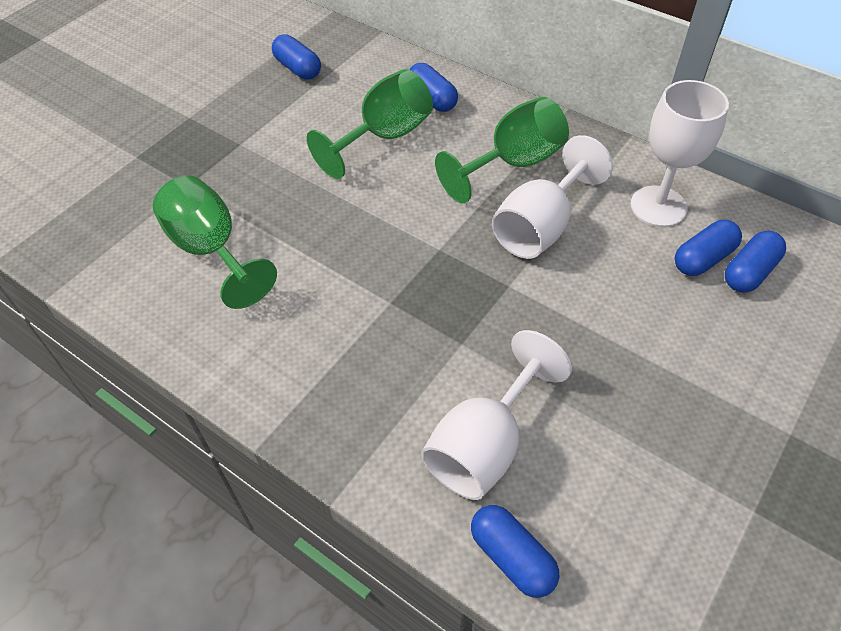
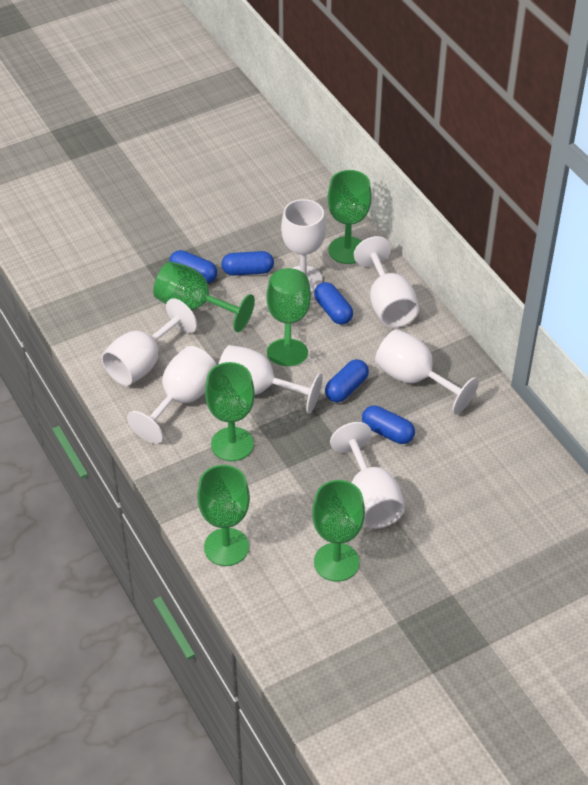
green goblet: [153,176,277,309] [307,69,433,179] [435,97,569,203] = 3 -> [153,261,255,332] [197,465,250,566] [205,362,255,461] [266,268,311,366] [312,480,365,582] [328,170,372,264] = 6
white goblet: [421,330,572,500] [492,135,613,259] [630,80,729,227] = 3 -> [101,298,197,386] [127,346,217,444] [219,345,323,414] [281,199,326,293] [330,422,405,529] [354,236,419,328] [375,329,479,414] = 7

